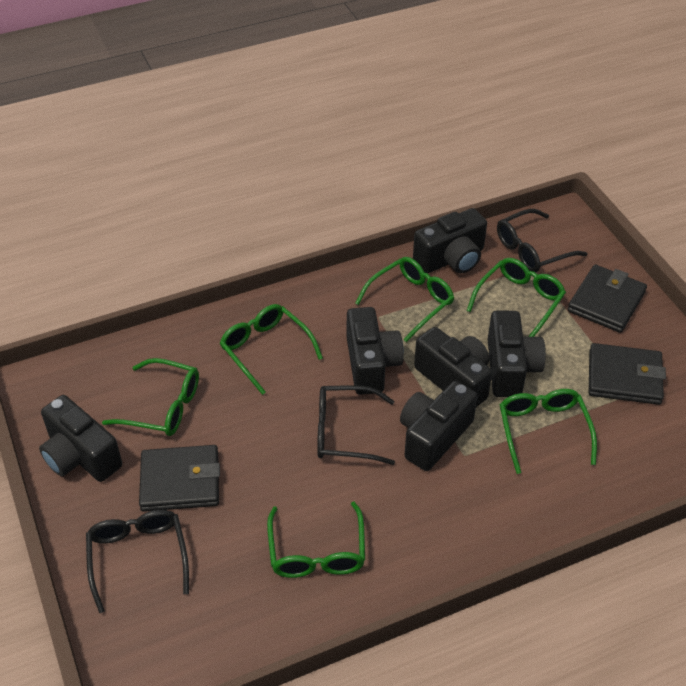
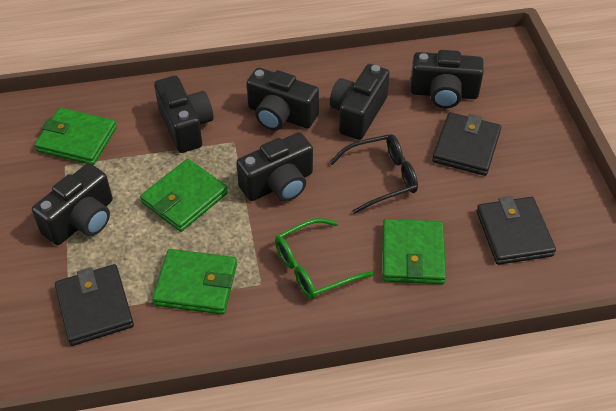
black glasses: [86,510,189,613] [317,385,395,465] [497,209,588,272] = 3 -> [329,134,418,214] = 1
green glasses: [102,358,199,436] [220,304,323,395] [267,502,365,578] [355,257,454,342] [467,258,566,337] [499,389,597,474] = 6 -> [275,218,374,300] = 1
green wallet: none = 0 -> [34,108,117,165] [140,159,228,232] [152,249,237,315] [382,219,446,284] = 4

